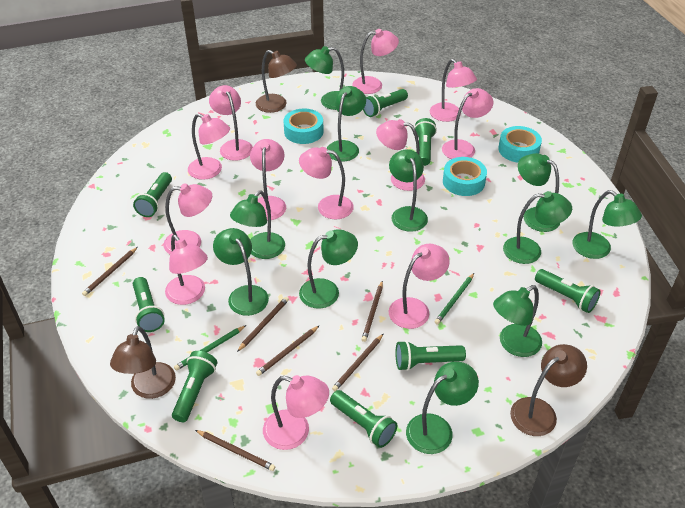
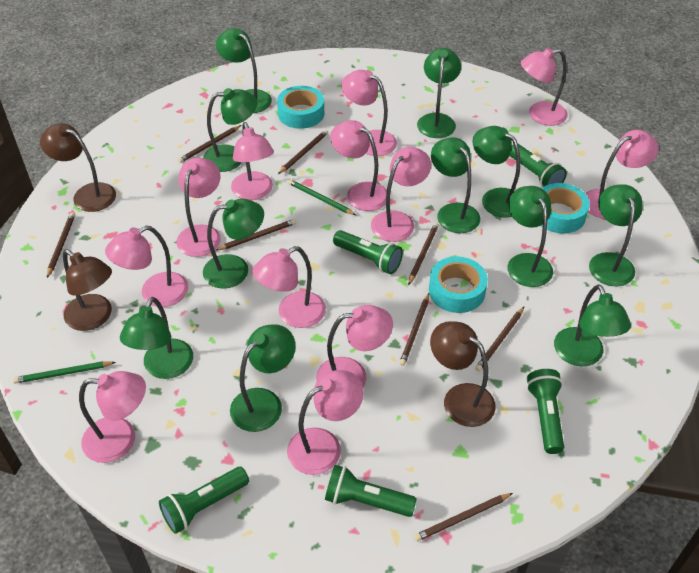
brown pencil: [82,247,138,296] [195,430,276,471] [237,297,289,352] [256,325,320,376] [332,333,384,391] [361,280,383,342] = 6 -> [47,213,75,278] [178,125,241,163] [215,219,296,251] [278,130,328,174] [399,293,429,366] [408,223,439,285] [414,493,513,542] [475,307,524,371] = 8
green flashlight: [133,172,172,217] [133,277,165,332] [172,351,217,422] [330,390,397,448] [363,89,408,117] [395,340,466,371] [414,118,437,166] [535,269,601,313] = 8 -> [159,467,249,534] [325,465,417,517] [333,230,403,274] [509,144,567,187] [526,369,564,454] = 5

